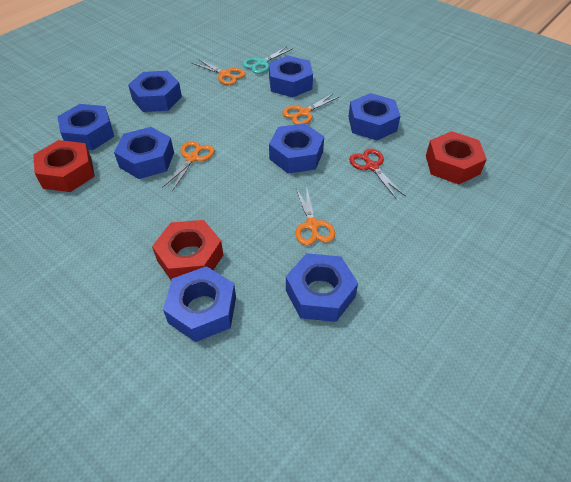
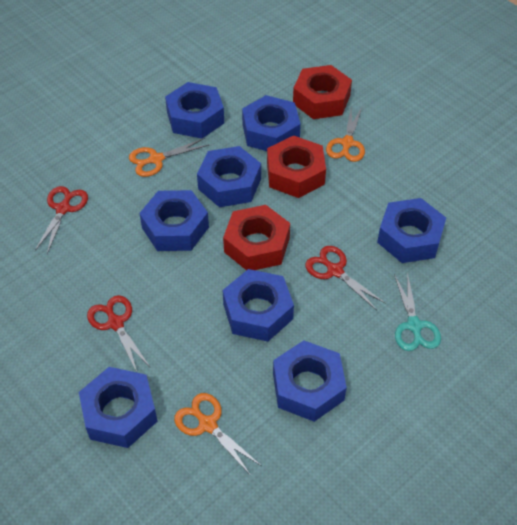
orange scissors: [162,141,215,191] [192,58,246,85] [282,93,340,125] [295,185,335,245] = 4 -> [129,138,209,177] [174,393,262,476] [326,107,365,162] = 3
red scissors: [349,149,405,198] = 1 -> [35,186,88,254] [87,295,150,372] [305,246,386,311] = 3

